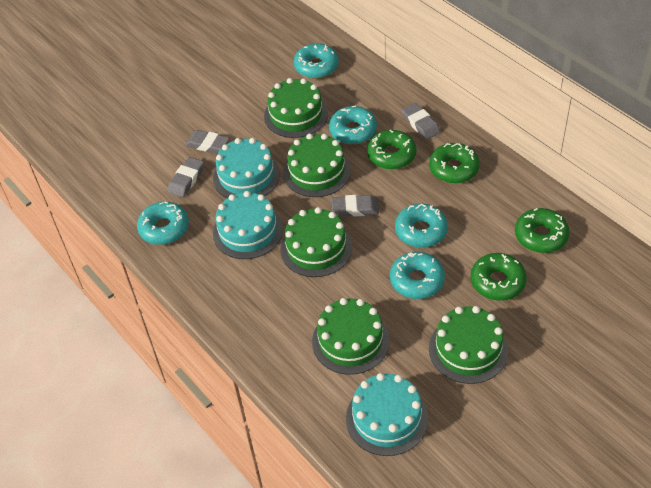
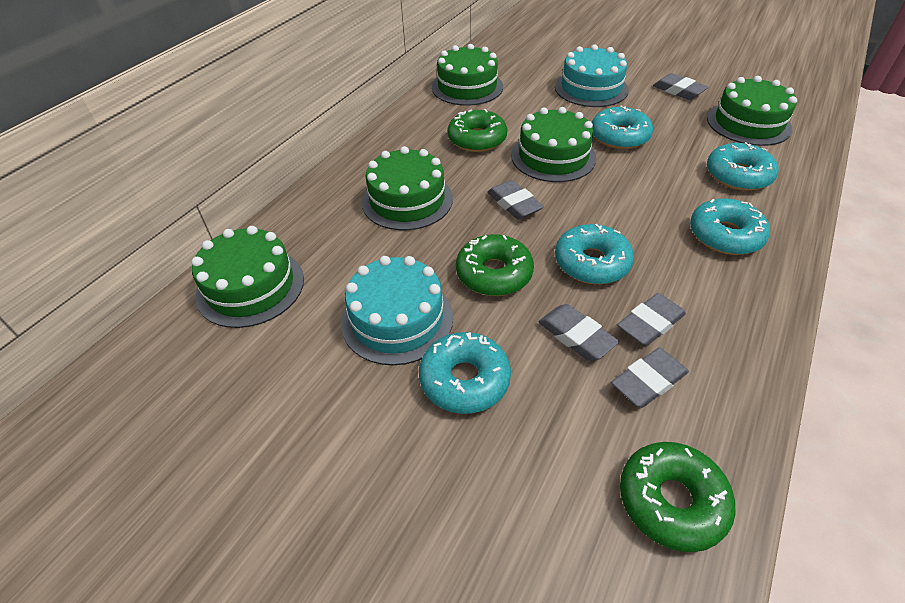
green donut: [367,130,416,170] [429,143,480,184] [471,253,527,300] [515,208,570,253] = 4 -> [447,109,507,152] [456,234,534,296] [620,442,736,552] = 3
grey eraser: [168,157,204,197] [185,130,230,154] [332,195,379,217] [401,103,440,140] = 4 -> [487,180,544,219] [538,304,619,361] [611,348,689,408] [617,293,686,346] [653,73,708,100] = 5
turquoise cake: [213,138,280,198] [213,191,283,259] [346,373,428,456] = 3 -> [341,256,453,365] [555,44,629,107] = 2

